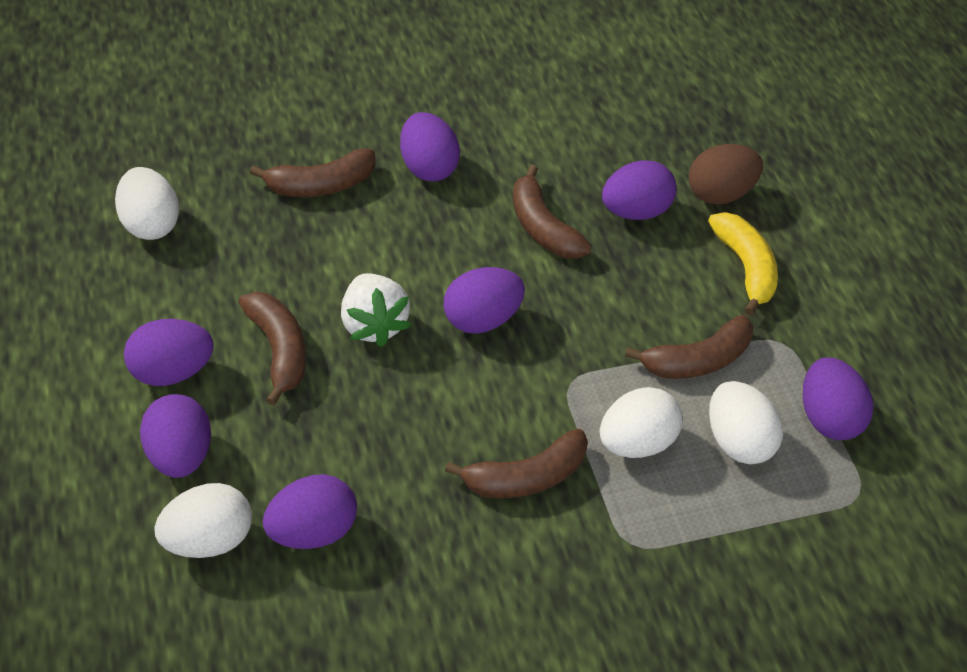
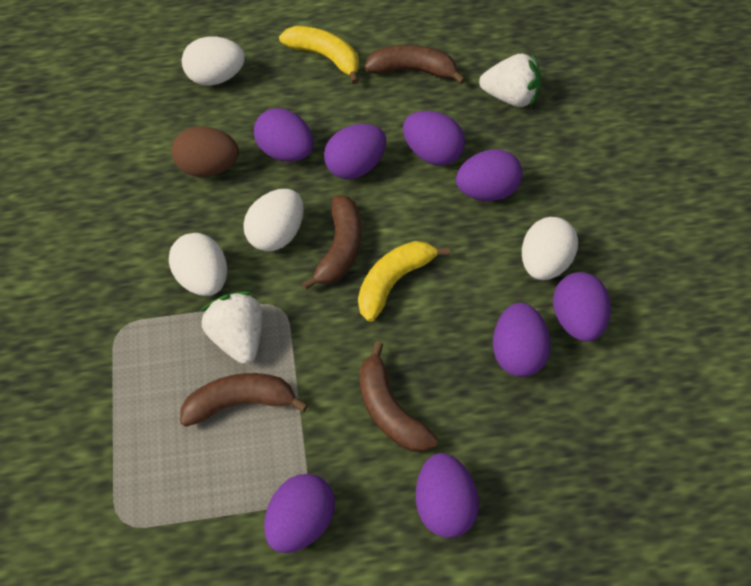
brown banana: [239,292,306,406] [250,148,376,197] [445,429,588,498] [513,164,592,259] [625,315,753,379] = 5 -> [180,373,308,427] [302,195,361,290] [359,342,438,452] [364,45,466,84] = 4
purple egg: [124,319,214,386] [140,394,211,478] [263,474,357,549] [400,112,460,181] [444,267,525,334] [602,160,677,220] [803,357,873,440] = 7 -> [254,108,314,162] [264,474,335,553] [324,124,386,179] [403,111,465,166] [416,453,479,538] [456,149,522,201] [493,303,551,377] [553,272,611,341] = 8
white strawberry: [341,273,411,347] = 1 -> [200,291,262,364] [479,54,541,107] = 2
yellow banana: [708,212,778,316] = 1 -> [279,26,359,84] [358,241,450,322] = 2

